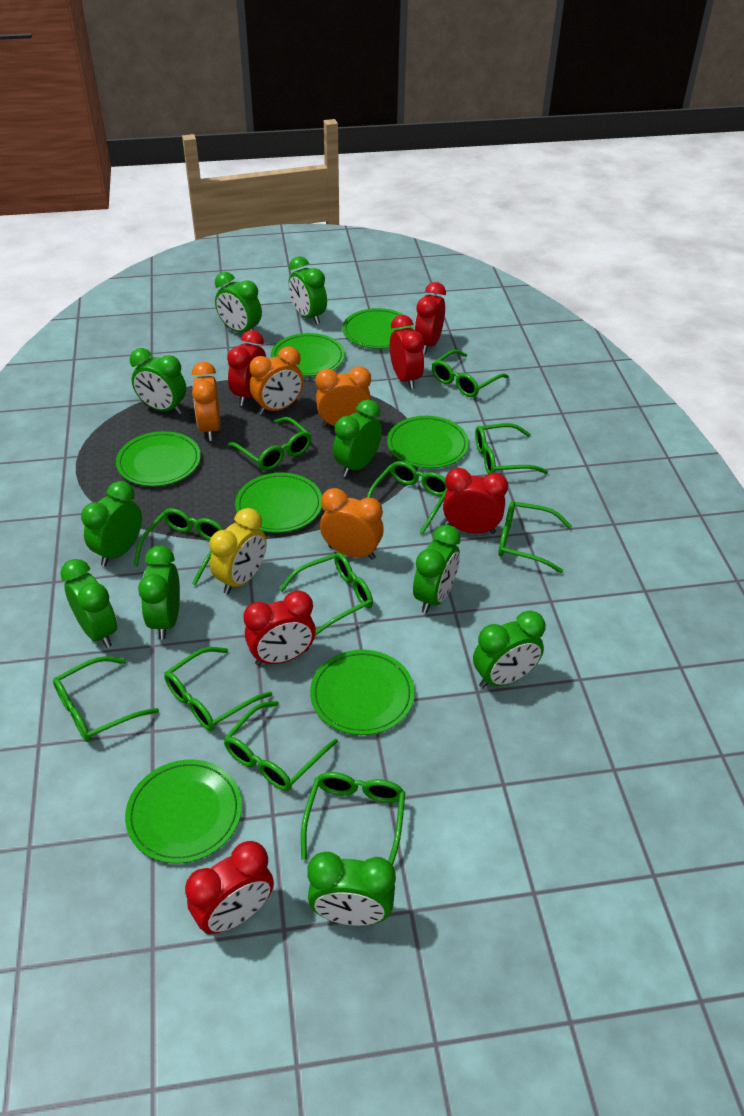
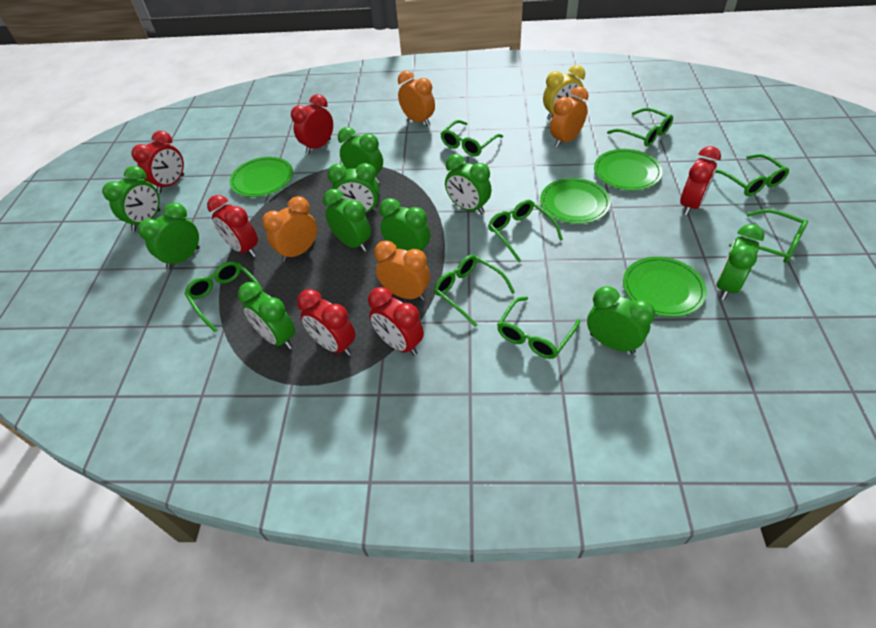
green glasses: [53,656,159,742] [134,508,224,586] [164,647,272,731] [224,701,338,791] [227,417,311,471] [279,553,373,636] [301,772,406,865] [367,461,447,534] [432,350,509,397] [475,423,548,474] [498,501,572,573] = 11 -> [184,261,263,332] [434,255,515,327] [441,120,503,157] [488,200,563,262] [497,297,580,359] [607,108,673,147] [715,154,789,196] [729,209,808,263] = 8
green plate: [116,431,201,486] [125,760,242,864] [235,473,322,533] [271,333,345,376] [310,650,415,735] [342,308,414,349] [387,416,469,468] = 7 -> [230,157,293,197] [540,178,611,224] [594,149,663,190] [623,257,707,317] = 4

